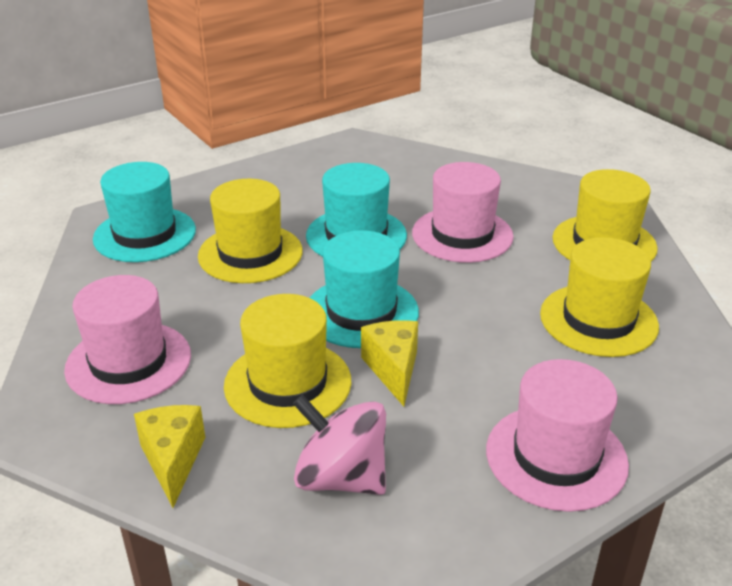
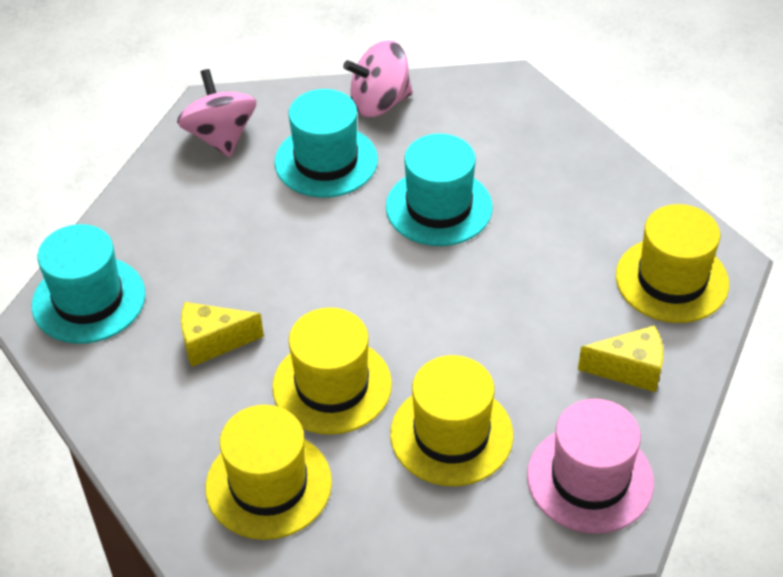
pink hat: [64,275,191,404] [412,162,514,263] [486,359,629,512] = 3 -> [527,398,654,534] = 1
pink spinning top: [293,395,386,495] = 1 -> [177,69,256,157] [343,40,413,117] = 2

